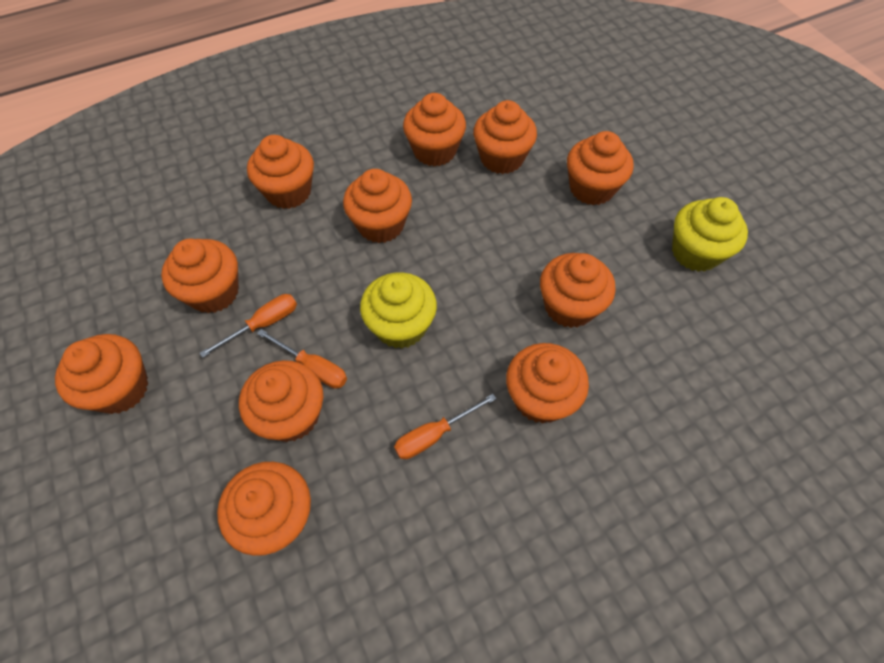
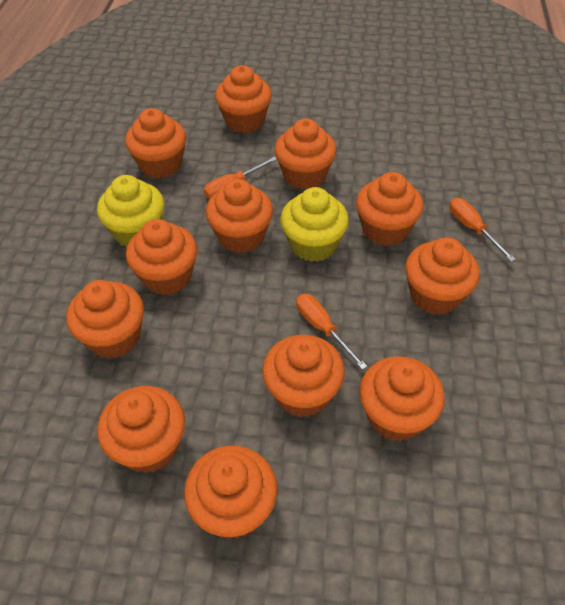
orange cupcake: [55,334,148,414] [161,238,239,313] [217,462,311,556] [239,360,323,442] [247,135,314,209] [343,169,412,243] [403,93,466,167] [473,100,537,174] [506,343,589,424] [540,253,615,328] [567,131,634,205] = 11 -> [66,280,144,359] [97,386,185,473] [125,108,186,178] [126,219,197,295] [184,446,277,539] [206,179,273,253] [215,65,272,133] [262,335,345,417] [275,119,336,189] [356,172,423,246] [359,356,445,441] [405,237,480,315] = 12

